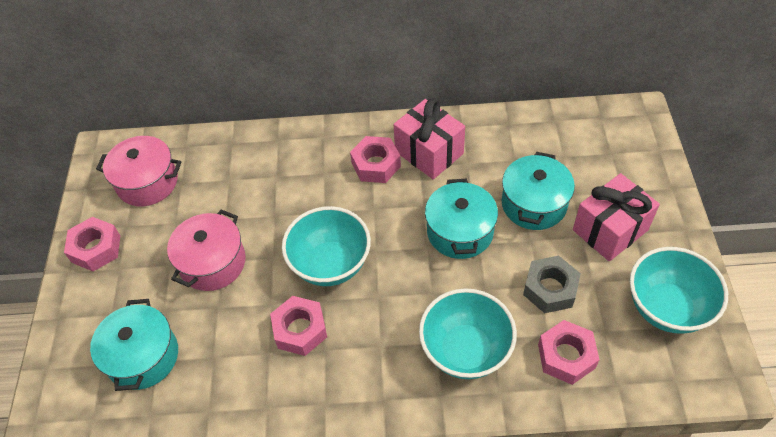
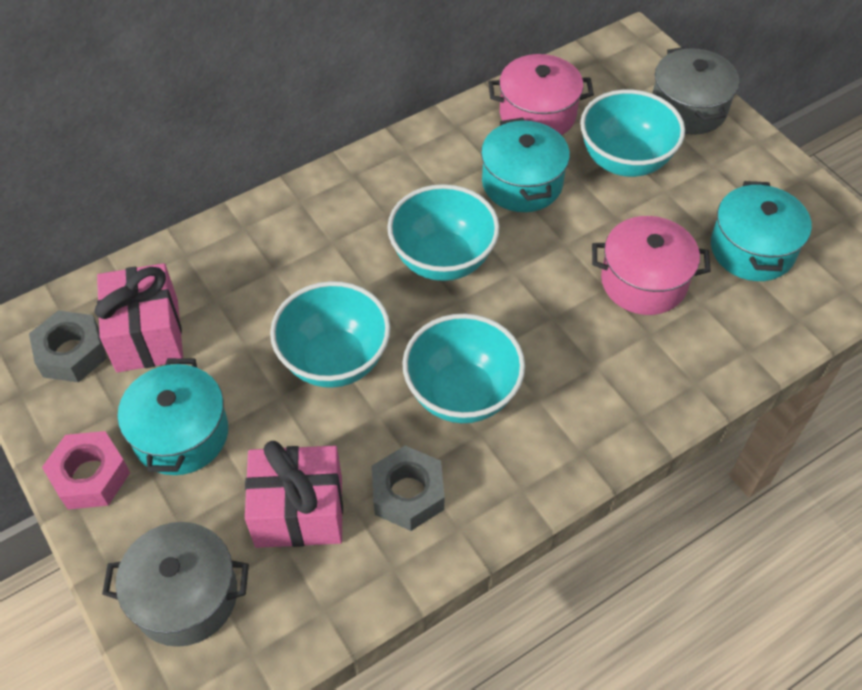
grey nut: [523,256,581,313] = 1 -> [29,310,107,382] [372,446,444,531] = 2
grey pot: none = 0 -> [102,522,249,647] [652,46,739,135] = 2
pink nut: [64,217,120,271] [270,296,327,356] [350,136,401,183] [538,320,600,385] = 4 -> [42,431,130,509] = 1
turquoise bowl: [282,206,371,286] [419,288,517,379] [630,247,728,334] = 3 -> [270,281,390,388] [387,184,500,281] [403,314,525,423] [580,89,685,177] = 4

